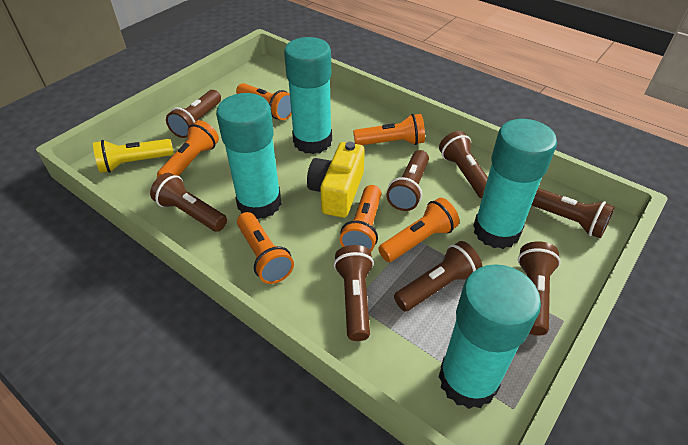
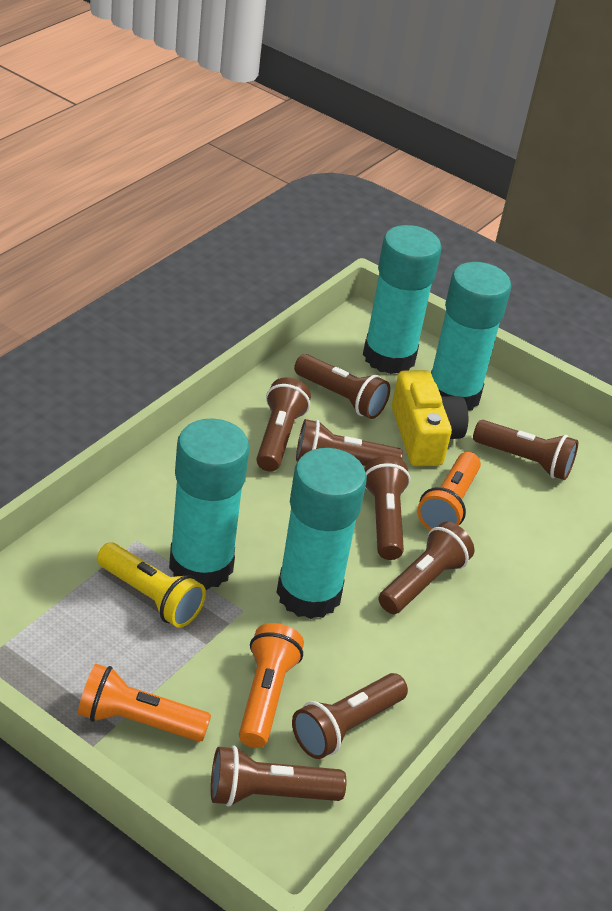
orange flashlight: [157,120,219,177] [236,83,292,120] [237,212,294,284] [340,185,381,251] [353,114,425,145] [378,198,459,262] = 6 -> [78,664,211,742] [239,623,304,748] [417,452,481,530] = 3

